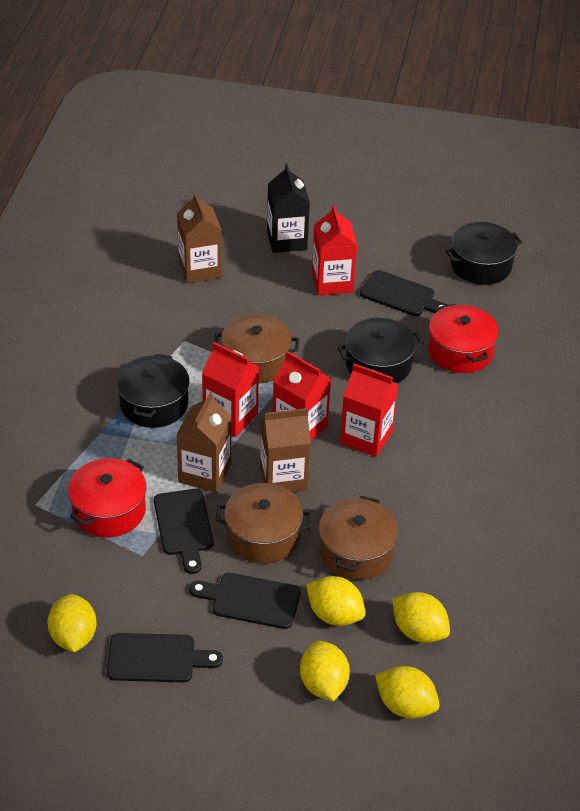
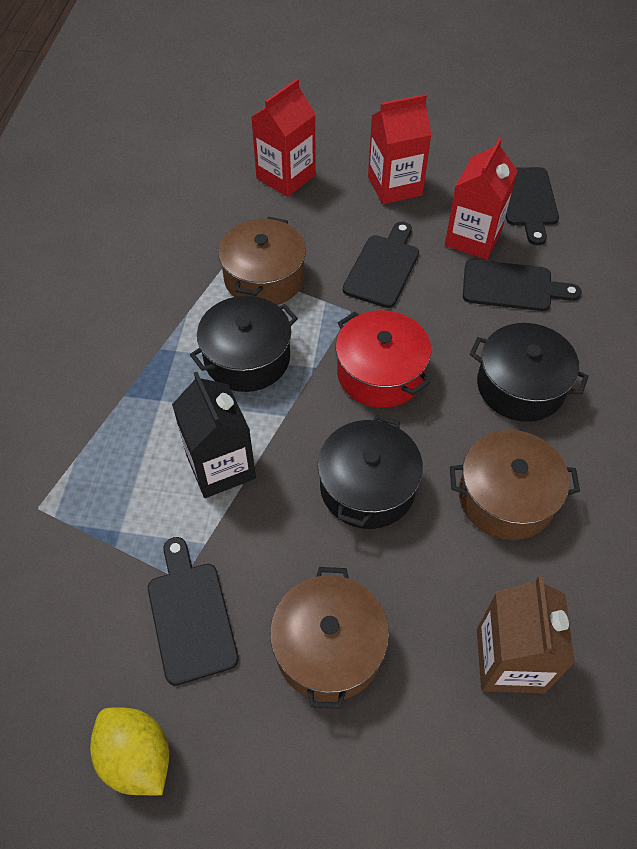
brown carton: [176,392,232,493] [177,192,222,283] [260,408,311,493] = 3 -> [477,576,575,693] = 1
red carton: [202,342,259,437] [273,351,331,441] [312,205,358,296] [340,364,398,457] = 4 -> [251,79,316,197] [368,94,432,204] [445,138,518,260] = 3
red pot: [68,458,146,538] [428,303,499,373] = 2 -> [336,310,431,408] = 1
yellow lemon: [47,594,96,653] [300,641,350,701] [306,576,366,626] [375,666,440,719] [392,592,450,643] = 5 -> [90,707,169,796] = 1

